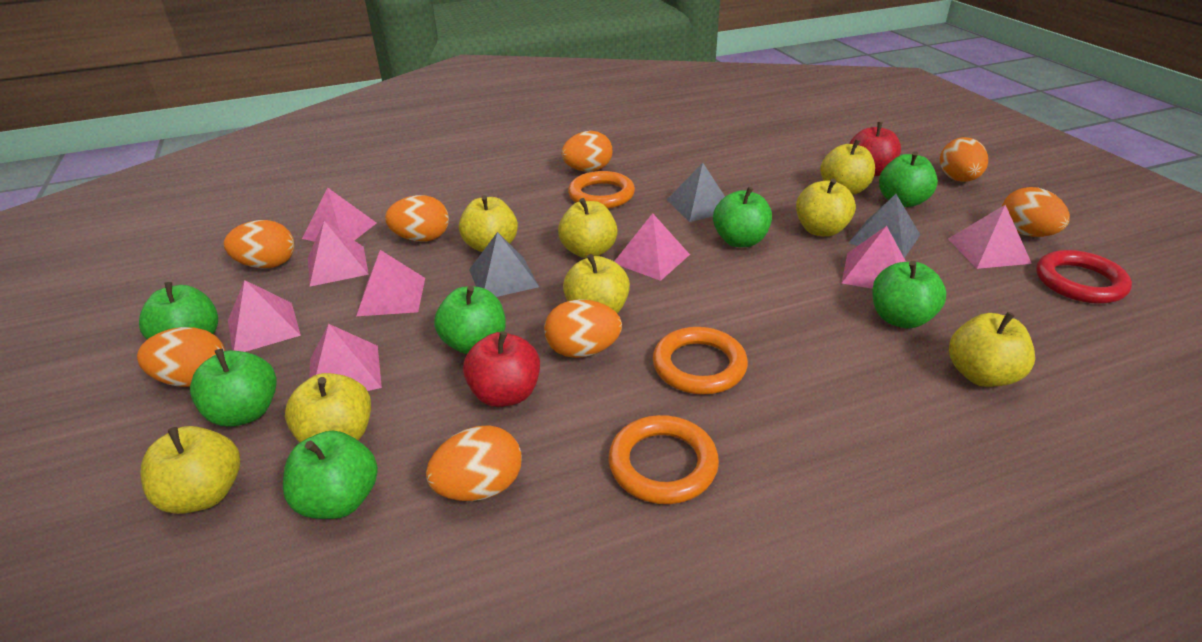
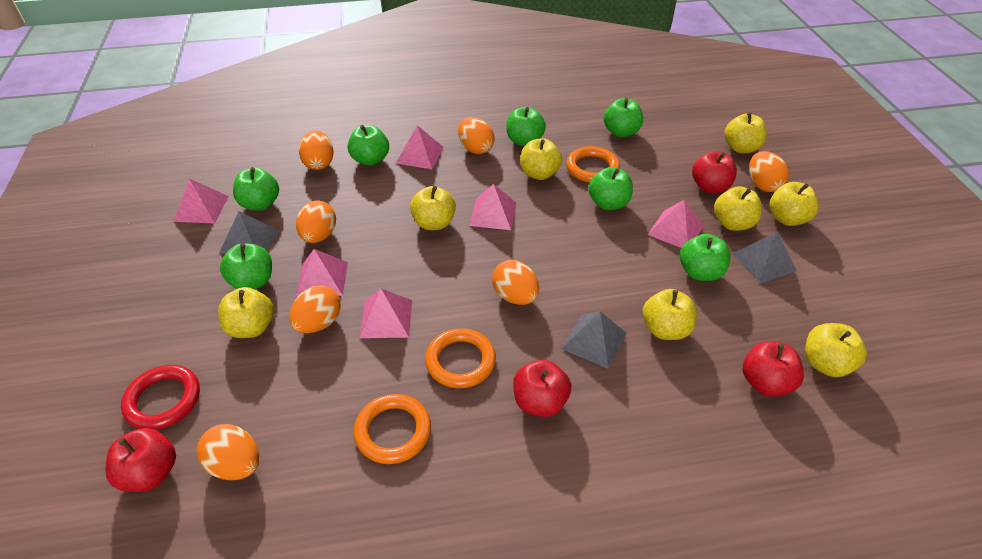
orange egg: [137,327,225,387] [224,220,294,269] [385,195,449,242] [426,425,522,501] [544,299,622,358] [561,131,612,172] [940,137,988,182] [1002,187,1070,237] = 8 -> [197,424,259,480] [289,285,341,334] [296,200,336,243] [299,131,334,170] [458,117,495,154] [492,260,539,305] [749,151,789,192] = 7
pink pyramid: [228,280,301,352] [302,188,376,242] [308,221,369,287] [310,324,382,391] [356,250,425,316] [614,213,690,281] [842,226,906,289] [948,205,1032,269] = 8 -> [174,179,229,224] [296,249,348,297] [359,289,412,338] [396,125,444,169] [469,184,517,230] [648,200,704,248] = 6
red apple: [463,331,540,407] [849,122,901,176] = 2 -> [106,428,176,492] [513,360,571,417] [692,151,737,193] [743,341,804,397] = 4

